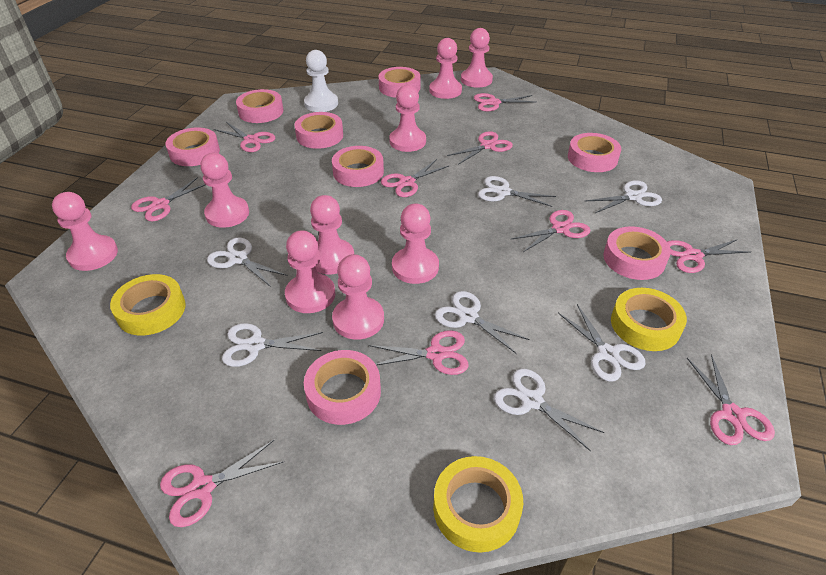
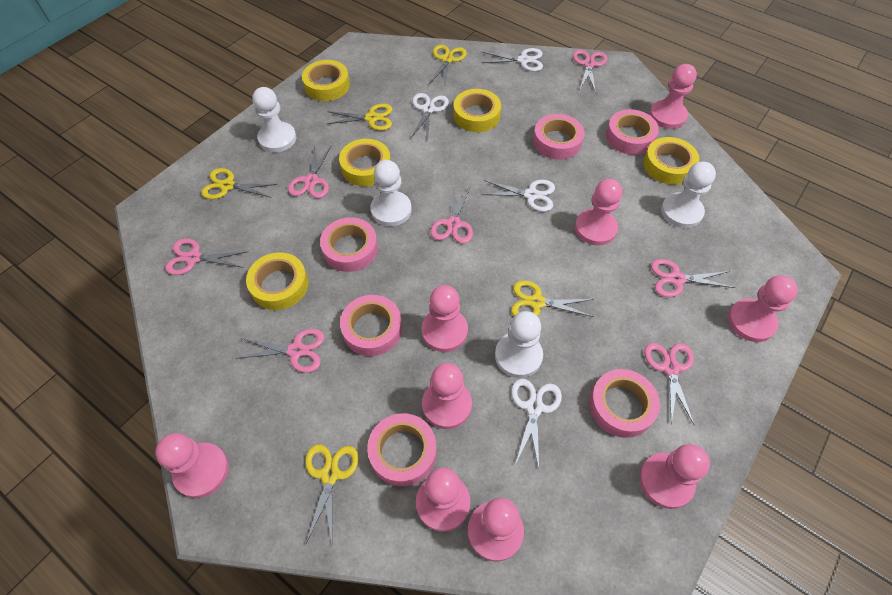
pink scissors: [131,177,206,221] [160,440,284,527] [214,122,275,152] [369,330,469,375] [381,159,449,197] [447,131,513,165] [474,93,535,111] [511,210,591,252] [667,239,750,273] [687,354,775,445] = 10 -> [165,239,247,275] [236,329,324,373] [288,145,331,198] [430,186,473,244] [573,50,607,93] [644,343,694,425] [651,259,735,297] = 7
pink tape: [165,127,220,166] [236,89,283,123] [294,112,343,149] [304,350,381,425] [332,146,384,187] [379,67,421,98] [568,133,621,172] [603,226,671,280] = 8 -> [320,217,378,272] [340,295,402,356] [367,413,436,486] [533,114,584,160] [589,369,660,438] [606,109,659,155] = 6
white pawn: [304,50,338,112] = 1 -> [252,87,296,152] [370,160,412,226] [495,311,543,378] [661,161,716,228] = 4
white scissors: [207,238,288,287] [222,323,323,367] [435,291,530,354] [478,176,556,207] [494,369,604,451] [558,304,645,382] [586,180,662,213] = 7 -> [411,93,449,140] [481,180,555,212] [482,48,543,71] [511,378,562,468] = 4
yellow scissors: none = 0 -> [201,168,278,199] [305,444,359,544] [327,104,392,131] [429,45,467,85] [511,280,594,317] = 5
yellow tape: [110,274,186,336] [433,456,523,553] [611,288,687,351] = 3 -> [246,252,308,310] [302,60,350,101] [339,139,391,186] [453,89,501,132] [643,137,699,185] = 5

